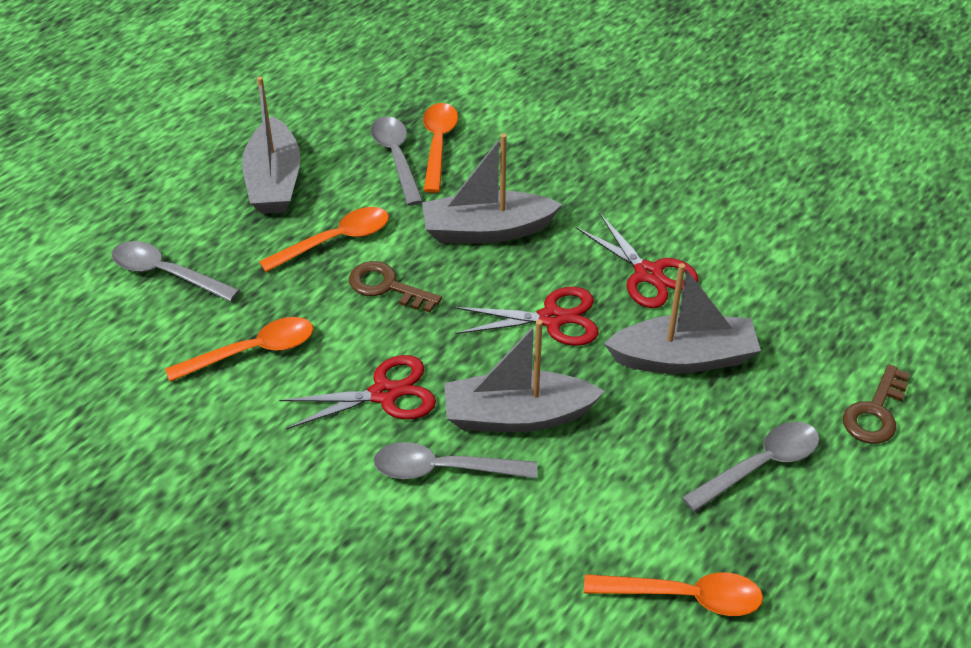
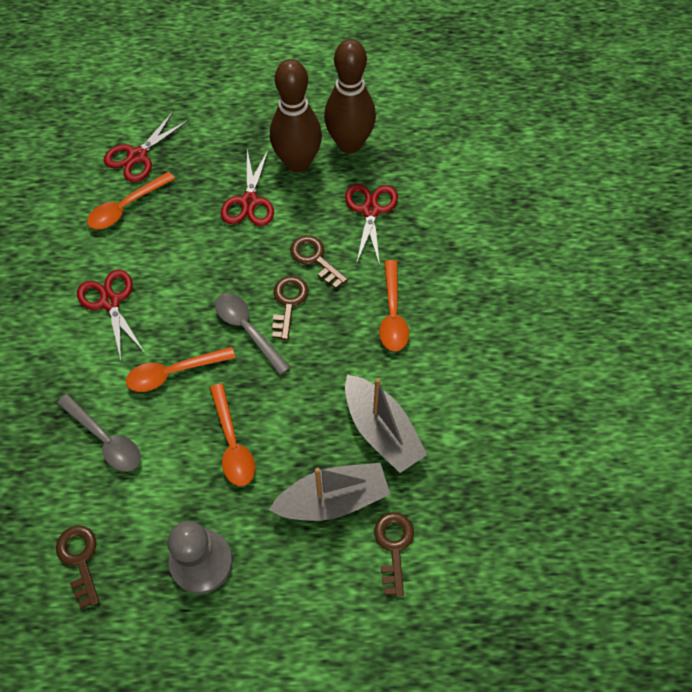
brown bowling pin: none = 0 -> [270,59,322,173] [324,39,376,153] = 2
brown key: [349,261,442,312] [843,364,910,444] = 2 -> [56,526,99,609] [272,276,308,340] [290,235,348,289] [374,512,414,597] = 4
grey boat: [242,77,300,214] [422,133,562,243] [444,320,605,432] [604,263,761,374] = 4 -> [269,463,390,521] [345,375,427,473] = 2
grey pawn: none = 0 -> [168,521,233,594] = 1
grey spoon: [112,241,240,302] [371,116,423,206] [373,442,537,479] [682,422,819,512] = 4 -> [57,394,141,472] [215,293,291,375] = 2
red scissors: [279,355,436,429] [454,287,599,346] [576,214,698,308] = 3 -> [77,270,145,360] [104,111,189,182] [221,149,274,226] [345,184,398,266] = 4

